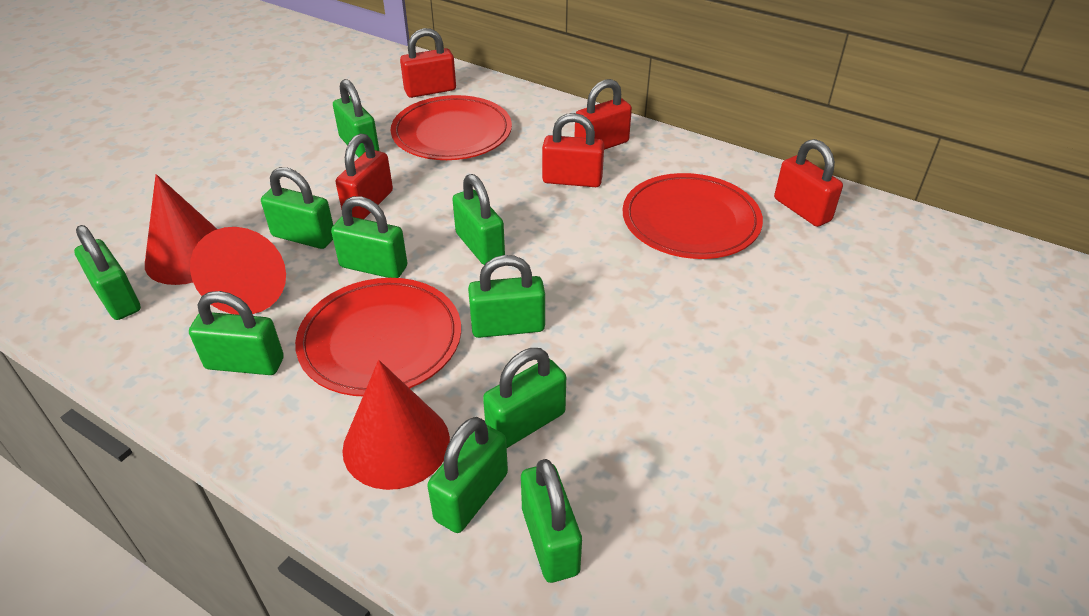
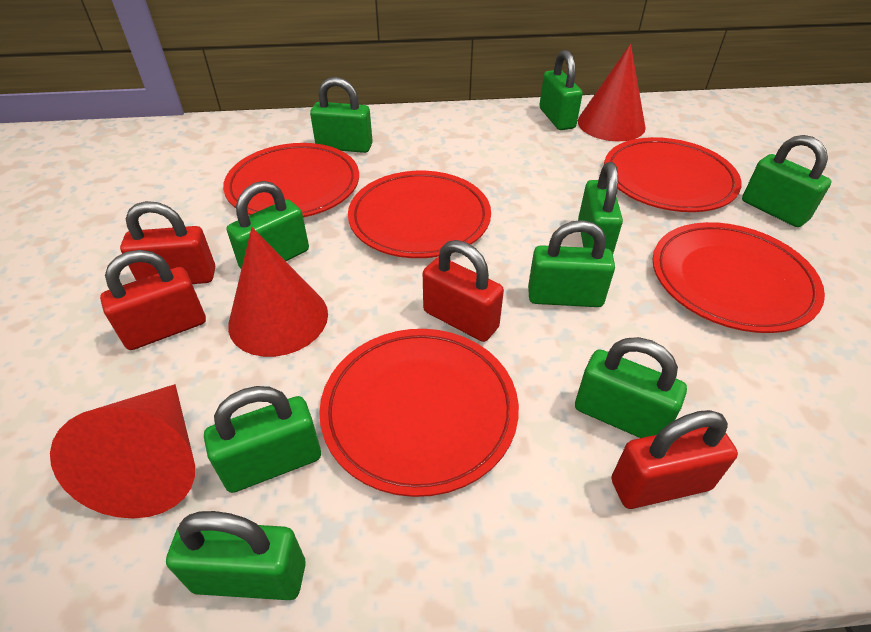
green padlock: [74,225,141,320] [189,291,284,375] [261,167,333,249] [331,196,407,278] [333,79,380,157] [427,417,508,533] [452,174,505,265] [468,255,545,338] [483,348,566,448] [521,459,582,583] = 10 -> [166,511,306,600] [204,386,321,493] [227,181,309,269] [310,77,373,153] [528,220,615,307] [539,50,582,130] [575,337,687,438] [578,162,623,253] [742,135,832,227] = 9
red padlock: [336,134,393,219] [400,28,456,98] [542,113,604,187] [575,79,632,150] [774,139,843,227] = 5 -> [100,250,206,350] [120,201,215,284] [423,240,504,342] [611,410,738,509] = 4
red plate: [295,278,461,396] [391,95,512,160] [622,173,763,259] = 3 -> [223,143,359,217] [319,329,519,497] [348,171,491,258] [604,137,742,212] [653,222,825,333] = 5

